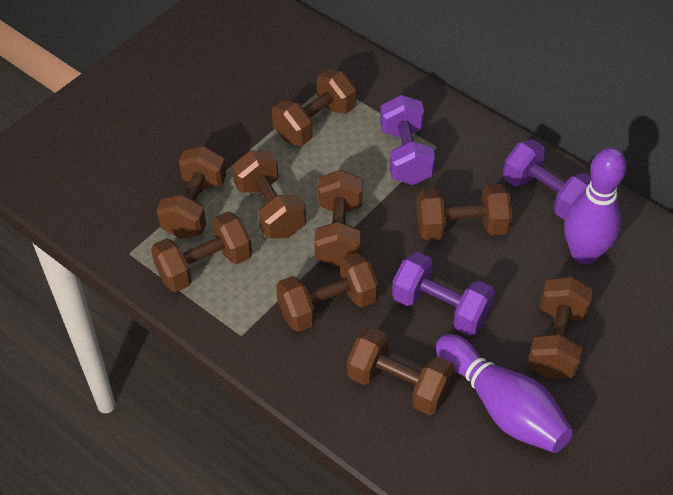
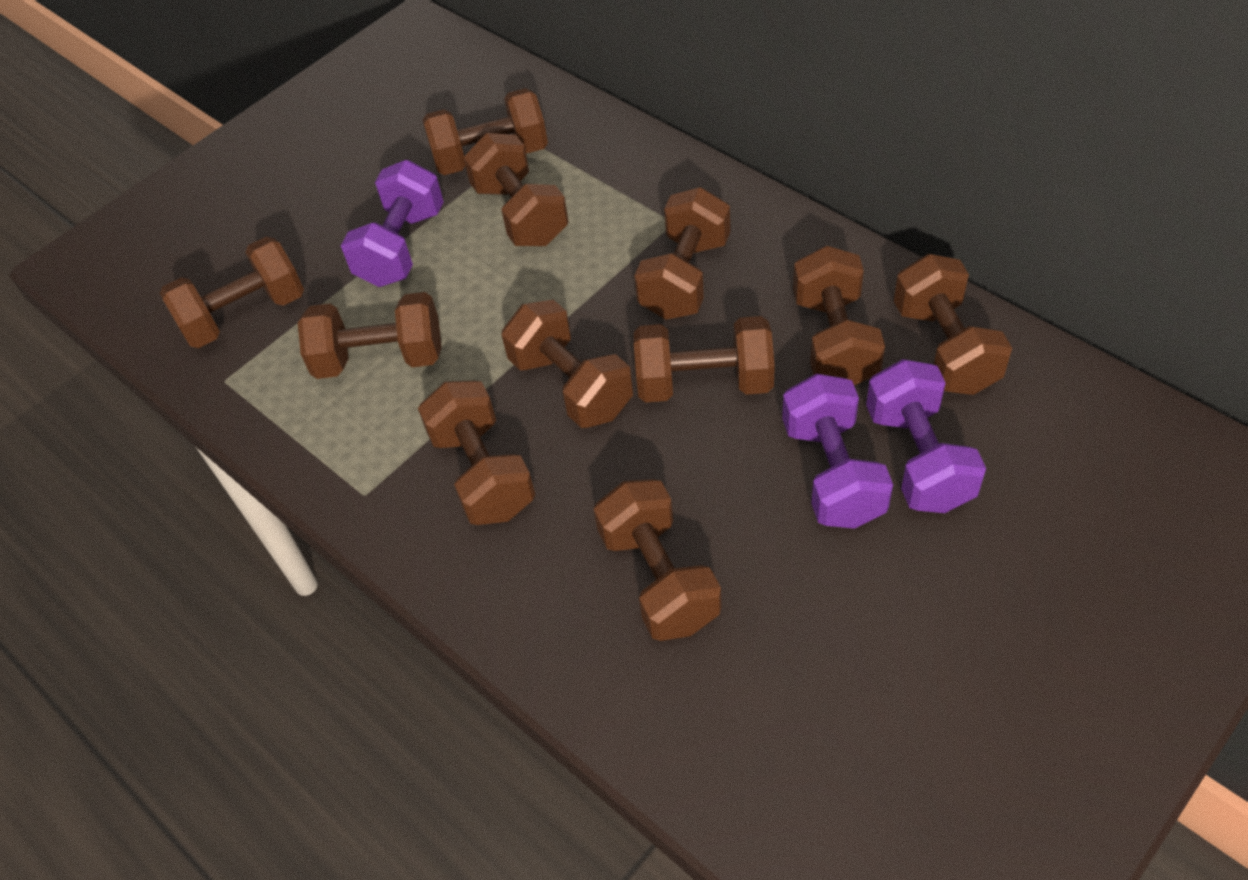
brown dumbbell: [151,212,252,292] [157,146,226,239] [232,150,306,238] [272,70,356,146] [276,253,379,332] [314,170,363,267] [347,327,455,415] [417,184,513,241] [528,276,593,379] = 9 -> [160,237,304,348] [298,292,442,379] [418,381,535,525] [423,88,548,175] [463,133,569,246] [501,300,633,428] [594,479,722,641] [634,187,730,320] [634,316,775,403] [793,246,885,385] [894,254,1012,395] = 11
purple bowling pin: [436,334,573,453] [564,148,627,264] = 2 -> none = 0

